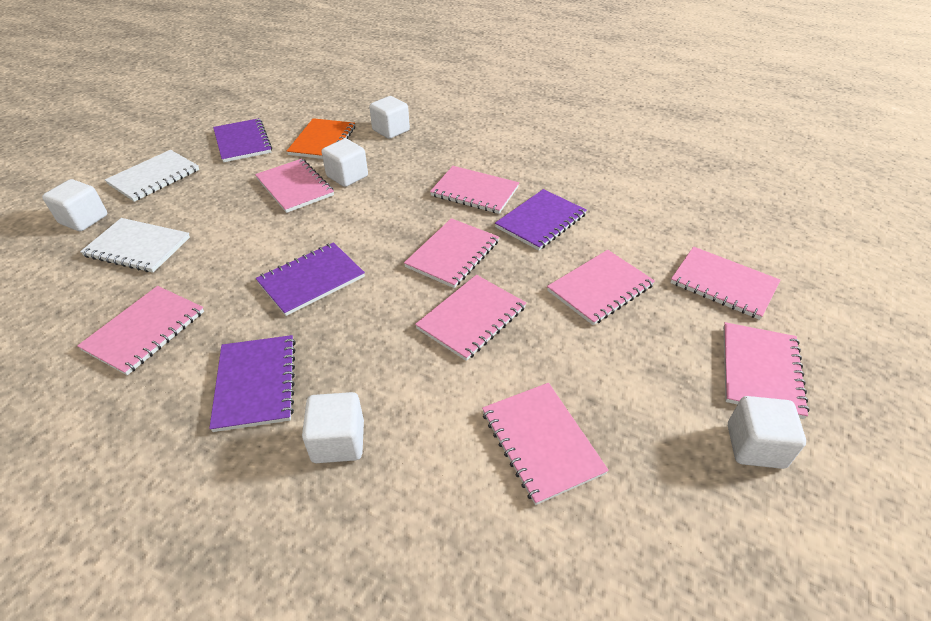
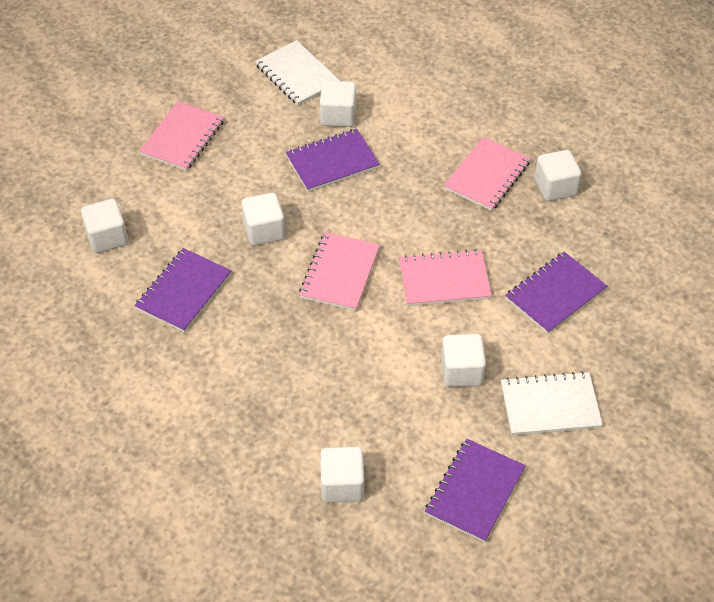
orange notebook: [287,118,355,159] = 1 -> none = 0
pink notebook: [77,286,204,375] [255,159,334,213] [404,218,499,288] [415,275,526,361] [430,166,519,214] [482,383,609,505] [547,250,655,325] [670,247,780,320] [723,322,810,419] = 9 -> [139,101,224,171] [299,232,380,311] [399,249,492,306] [444,137,531,211] = 4
white cube: [42,179,107,231] [302,392,364,463] [322,139,368,187] [369,96,410,139] [728,396,806,469] = 5 -> [81,199,128,253] [241,193,285,246] [320,80,356,127] [320,447,364,503] [441,334,486,387] [535,150,582,201] = 6

